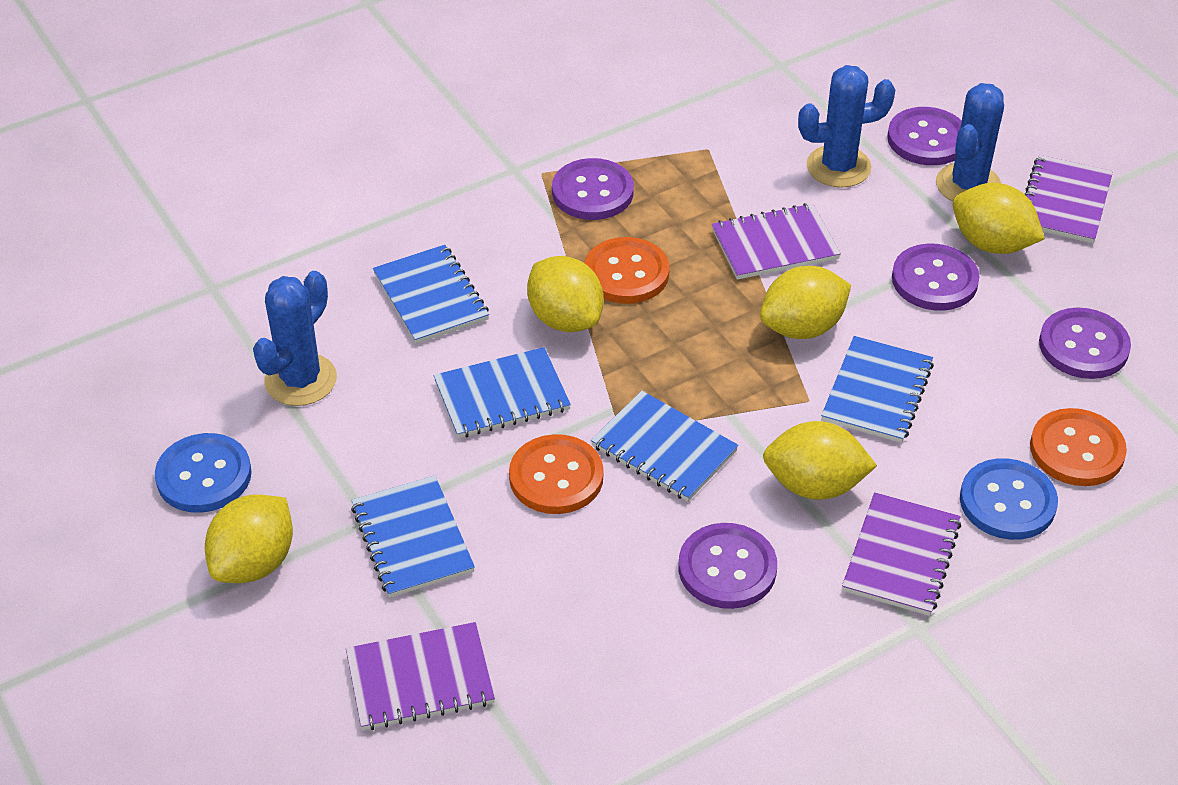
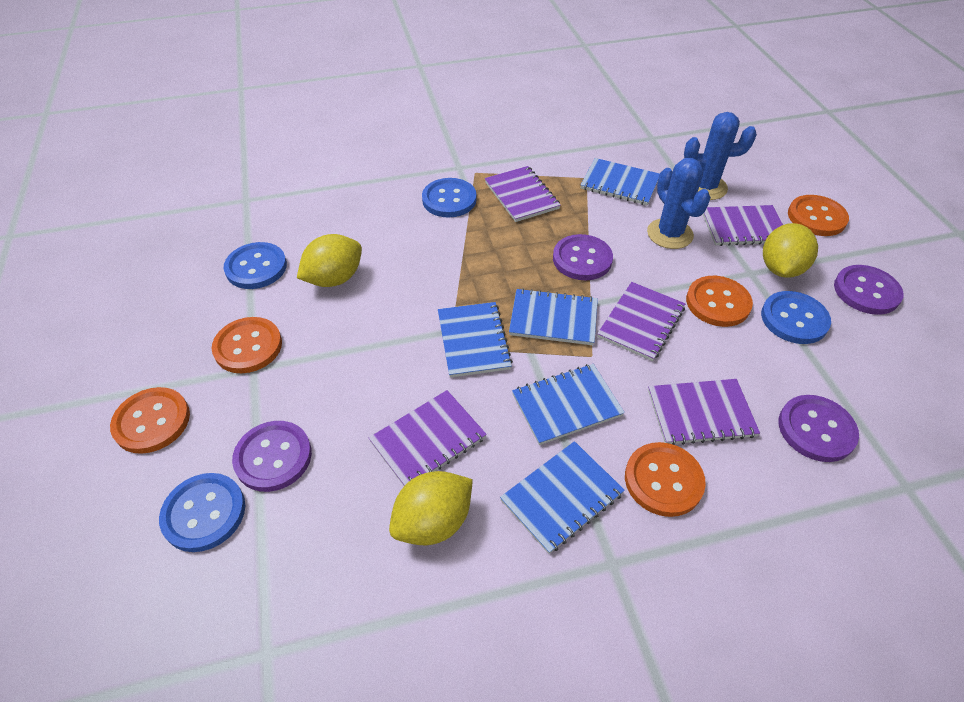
blue button: [155,433,252,513] [960,458,1058,540] = 2 -> [159,473,245,552] [224,242,287,289] [422,178,477,217] [761,291,831,344] = 4
blue cactus: [253,271,337,406] [798,65,895,188] [936,83,1004,202] = 3 -> [647,158,711,249] [684,112,757,200] = 2
orange button: [509,434,604,514] [584,237,670,304] [1030,408,1127,486] = 3 -> [110,387,190,454] [212,317,282,373] [625,442,706,517] [686,276,753,327] [788,195,849,236] = 5
purple button: [552,158,634,220] [679,523,777,609] [887,107,962,165] [892,244,980,311] [1039,307,1131,379] = 5 -> [232,421,312,492] [553,234,613,280] [778,395,859,462] [834,265,904,315] = 4
purple notebook: [346,622,495,730] [712,203,841,280] [842,492,961,616] [1024,155,1113,243] = 4 -> [369,390,487,486] [485,166,561,222] [597,282,686,361] [648,379,760,445] [703,205,783,246] = 5
yellow lemon: [205,494,293,583] [527,256,604,332] [760,266,851,339] [763,421,877,500] [953,183,1045,254] = 5 -> [297,234,362,287] [389,471,473,545] [763,223,818,278] = 3

